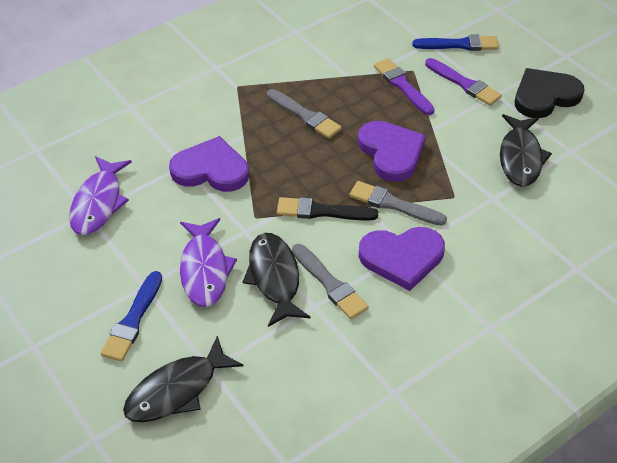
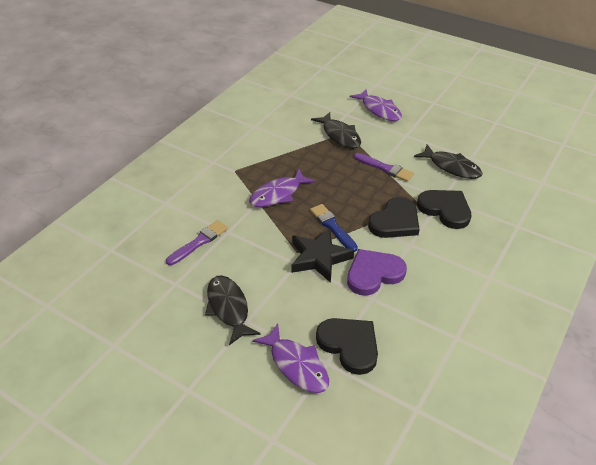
black brush: [277,197,378,221] = 1 -> none = 0
black heart: [515,68,585,118] = 1 -> [316,318,378,375] [368,197,420,238] [417,190,471,229] = 3
black star: none = 0 -> [291,228,354,283] = 1
blue brush: [100,271,162,362] [412,35,499,51] = 2 -> [310,204,358,252] = 1
grey brush: [267,89,342,139] [292,244,369,319] [349,181,447,226] = 3 -> none = 0
purple fish: [69,156,132,235] [180,218,237,307] = 2 -> [249,169,316,207] [252,323,329,393] [349,89,402,121] = 3
purple heart: [169,136,249,192] [358,121,426,182] [359,227,445,291] = 3 -> [347,249,407,296] = 1

